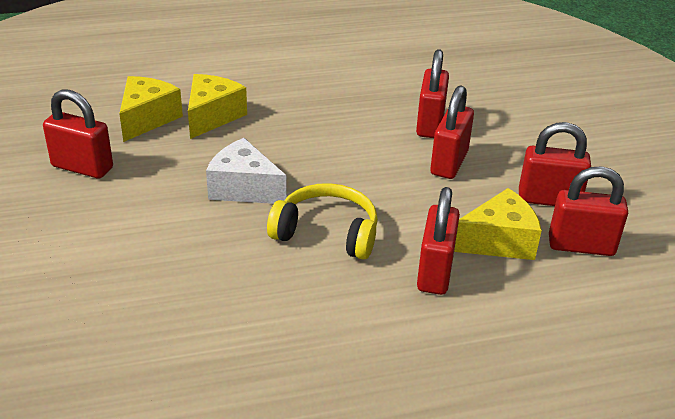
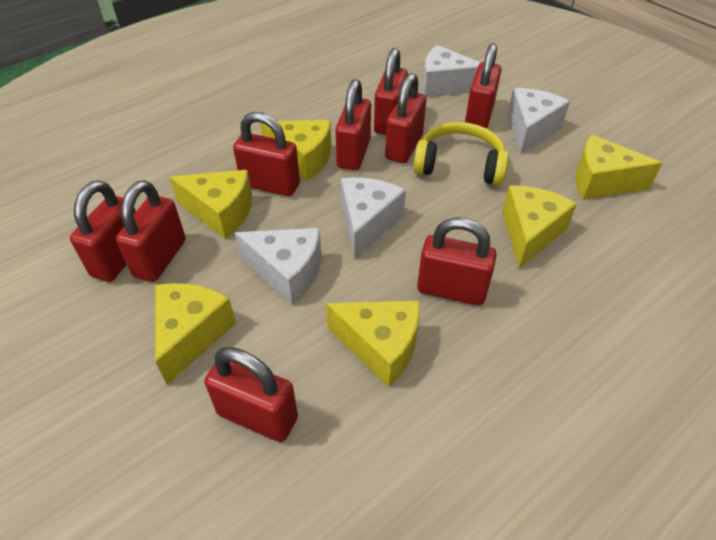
red padlock: [43,89,113,178] [416,49,449,138] [417,187,460,295] [430,85,474,179] [519,122,591,206] [549,166,628,256] = 6 -> [70,180,136,282] [116,180,186,282] [204,347,298,442] [233,112,300,196] [335,79,371,170] [374,48,408,135] [385,73,426,163] [417,217,497,306] [465,43,501,128] = 9
white cheese: [206,138,287,204] = 1 -> [235,228,321,305] [341,177,406,259] [423,45,481,97] [507,88,570,154] = 4
yellow cheese: [119,76,183,142] [188,74,247,139] [454,188,542,260] = 3 -> [155,283,236,385] [170,170,252,239] [260,120,332,181] [326,301,420,387] [502,185,577,268] [575,134,663,200] = 6

